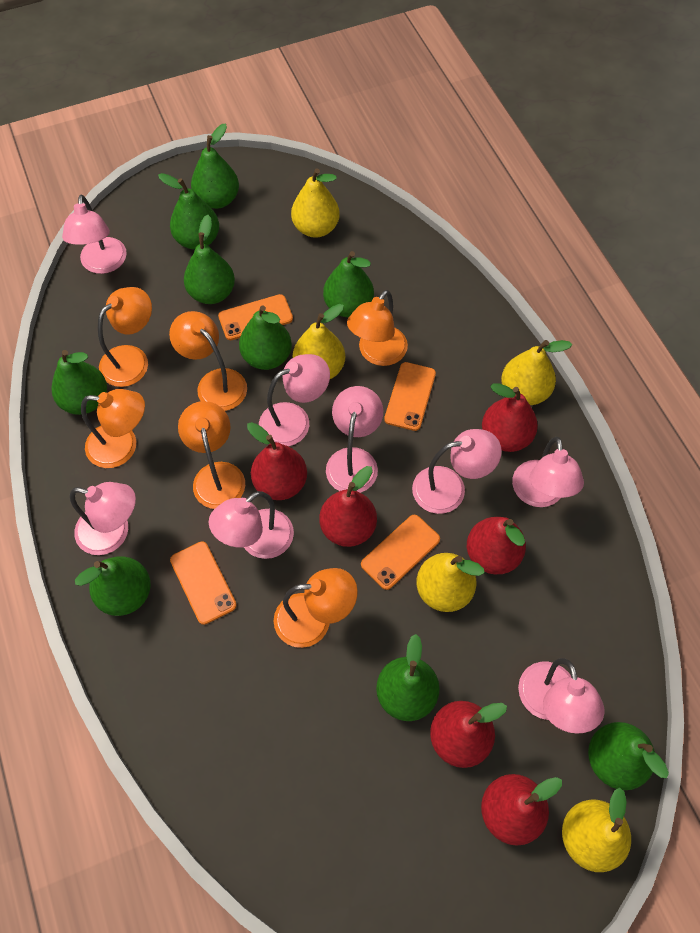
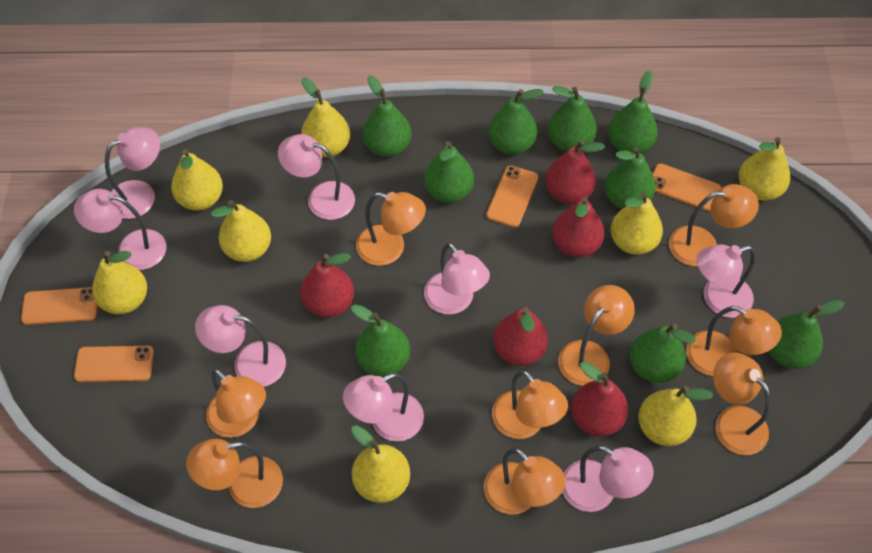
orange lamp: [81,389,145,468] [98,287,152,387] [169,311,247,411] [178,401,245,509] [274,568,358,648] [347,290,408,366] = 6 -> [186,439,283,508] [206,369,266,438] [356,192,426,266] [484,448,565,515] [492,370,568,439] [558,285,635,386] [669,184,759,266] [686,306,782,376] [713,353,771,455] = 9
red pear: [247,422,307,500] [319,466,377,547] [430,701,507,768] [467,517,526,574] [481,774,562,846] [482,383,538,452] = 6 -> [300,253,354,318] [493,307,548,366] [545,140,605,204] [552,196,604,257] [571,362,628,437] = 5
yellow pear: [291,168,340,238] [293,304,345,379] [416,553,484,612] [501,340,572,405] [562,787,631,872] = 5 -> [92,251,147,314] [171,149,223,211] [211,200,271,262] [301,77,350,157] [351,425,410,503] [610,192,663,255] [638,386,713,446] [739,137,790,201] = 8

